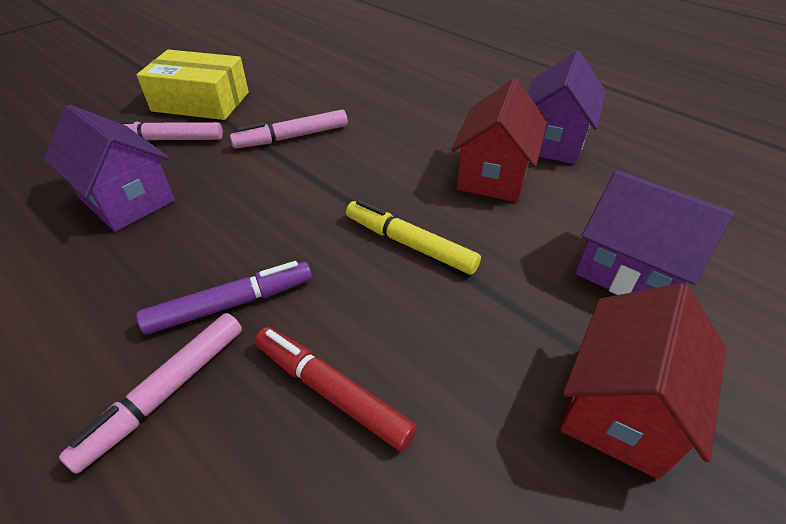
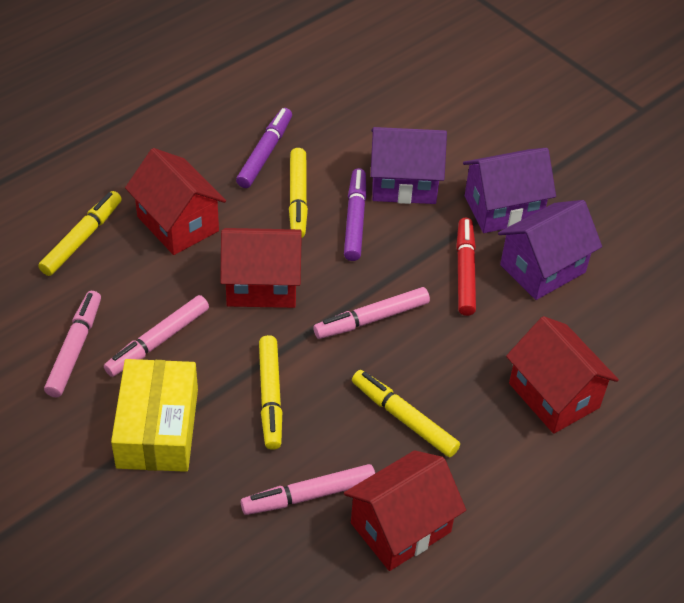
pink marker: [59,313,242,474] [113,120,223,140] [230,110,348,148] = 3 -> [44,291,101,397] [104,295,209,377] [241,464,375,515] [313,287,430,339] = 4
purple marker: [137,261,312,334] = 1 -> [236,108,292,188] [344,168,366,261] = 2
red house: [451,79,547,202] [560,283,726,479] = 2 -> [125,148,226,255] [220,228,302,308] [344,450,466,571] [506,316,619,434] = 4
yellow marker: [346,200,481,275] = 1 -> [38,191,122,276] [259,335,282,450] [289,148,308,238] [352,370,460,457] = 4

